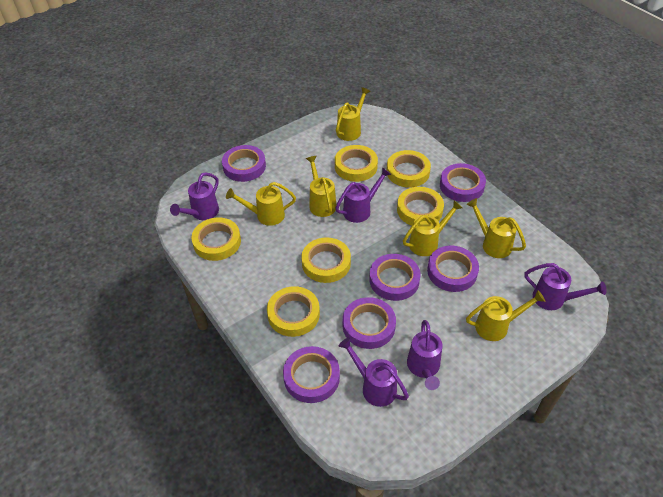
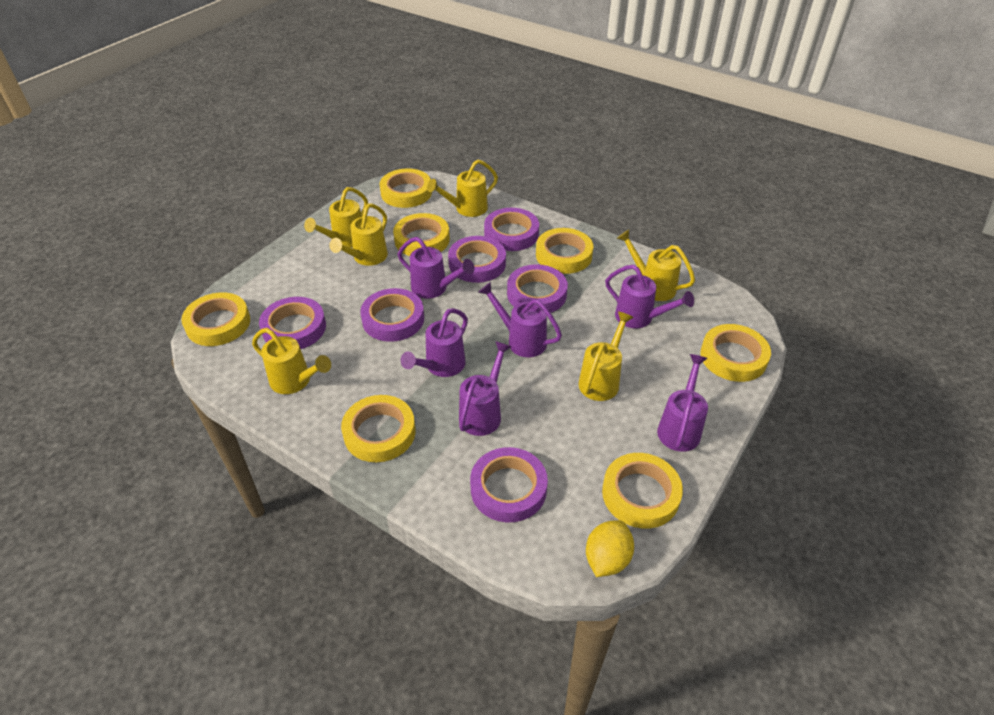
purple watering can: [170,172,219,220] [335,167,391,223] [339,337,409,407] [407,320,442,390] [524,263,607,310] = 5 -> [398,237,475,299] [401,308,468,377] [459,341,511,436] [478,282,562,357] [605,265,694,328] [657,354,708,452] = 6
yellow lemon: none = 0 -> [586,520,634,577] = 1
yellow tape: [191,217,241,261] [267,286,320,337] [301,237,351,283] [335,145,378,182] [387,150,431,187] [397,187,444,226] = 6 -> [182,292,250,346] [341,395,416,462] [380,169,432,208] [393,213,450,256] [536,228,593,274] [602,453,683,529] [700,324,771,382] = 7

